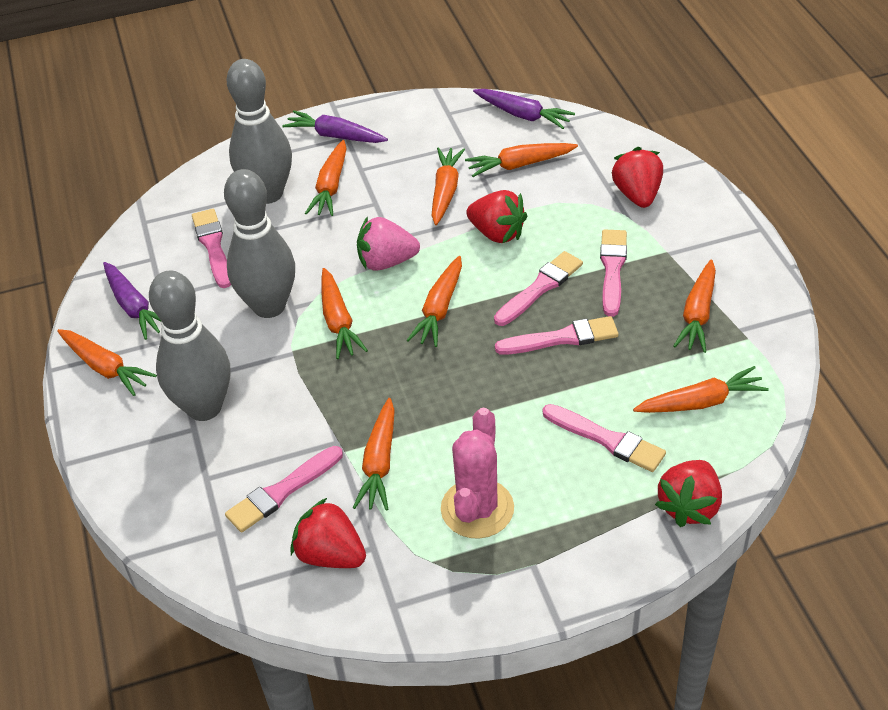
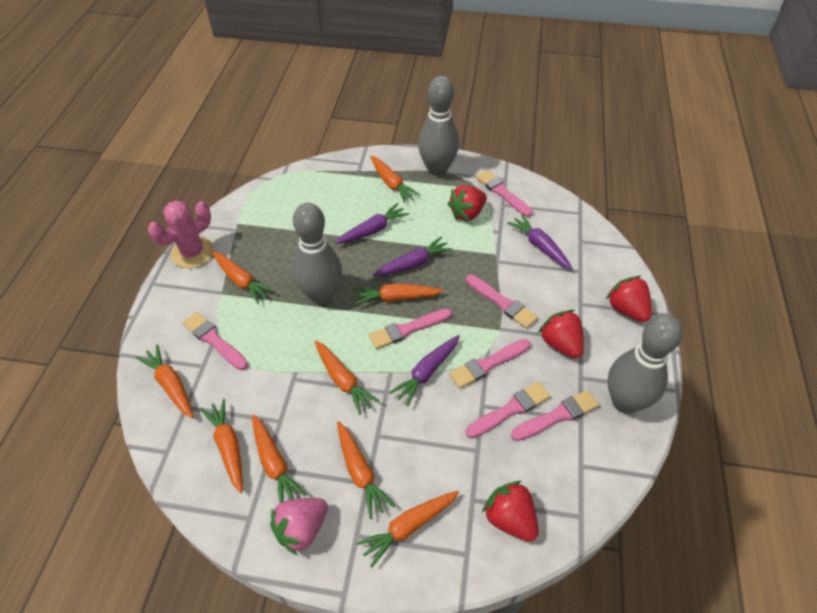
pink brush: [192,209,231,288] [225,446,343,532] [494,251,583,326] [495,316,619,355] [543,404,666,472] [600,229,627,317] = 6 -> [183,312,248,370] [369,308,452,349] [449,339,530,388] [466,274,538,329] [466,382,550,438] [476,170,533,217] [511,390,599,441] = 7
purple carrot: [103,262,161,340] [282,110,388,143] [473,89,575,129] = 3 -> [335,203,409,244] [373,236,453,276] [389,335,460,406] [507,214,573,269] = 4

